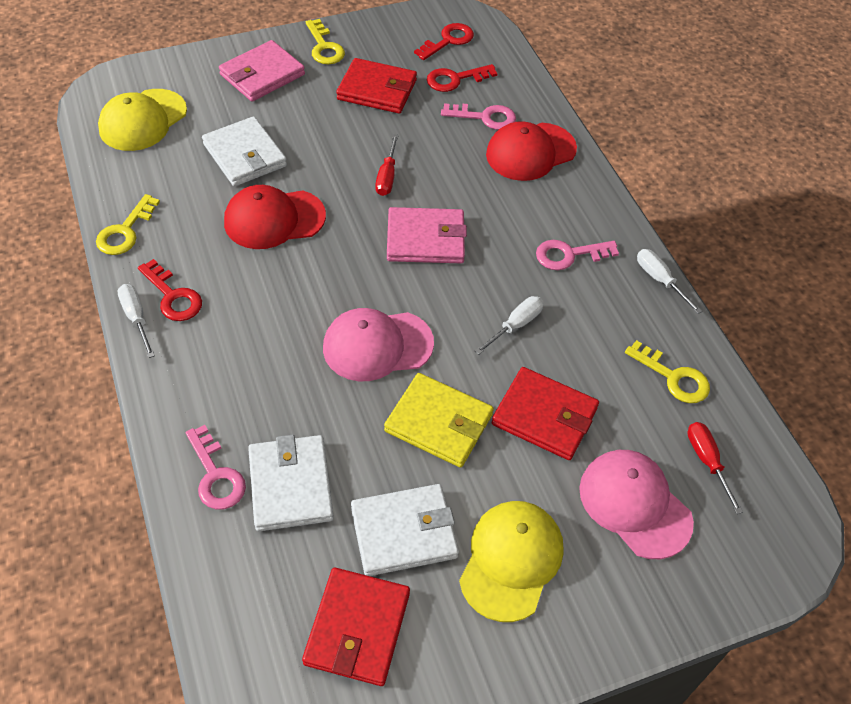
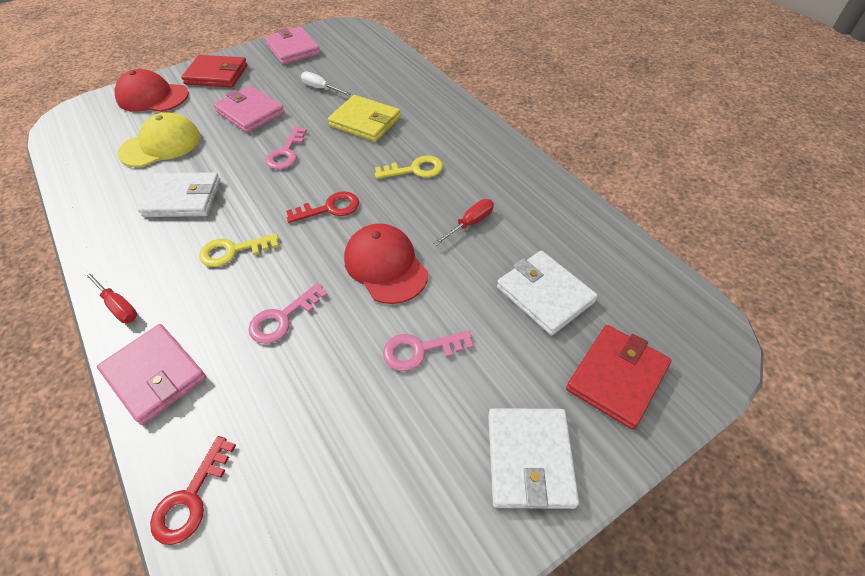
pink cap: [323,308,434,381] [579,450,694,559] = 2 -> none = 0
pink wallet: [219,40,305,102] [387,207,467,263] = 2 -> [97,324,206,425] [213,85,285,133] [265,26,320,65] = 3
red key: [138,259,202,321] [414,23,474,60] [427,64,497,92] = 3 -> [150,436,236,545] [286,191,359,223] = 2
red wallet: [302,568,410,686] [336,58,417,114] [492,367,599,460] = 3 -> [181,55,248,88] [566,325,672,430] = 2
white screwdriver: [118,284,155,358] [475,296,544,355] [637,249,702,314] = 3 -> [301,71,351,96] = 1
yellow cap: [98,89,187,151] [459,501,564,622] = 2 -> [118,112,201,167] = 1
yellow key: [96,194,160,255] [306,19,345,64] [625,340,710,403] = 3 -> [199,234,279,267] [375,156,443,179] = 2

